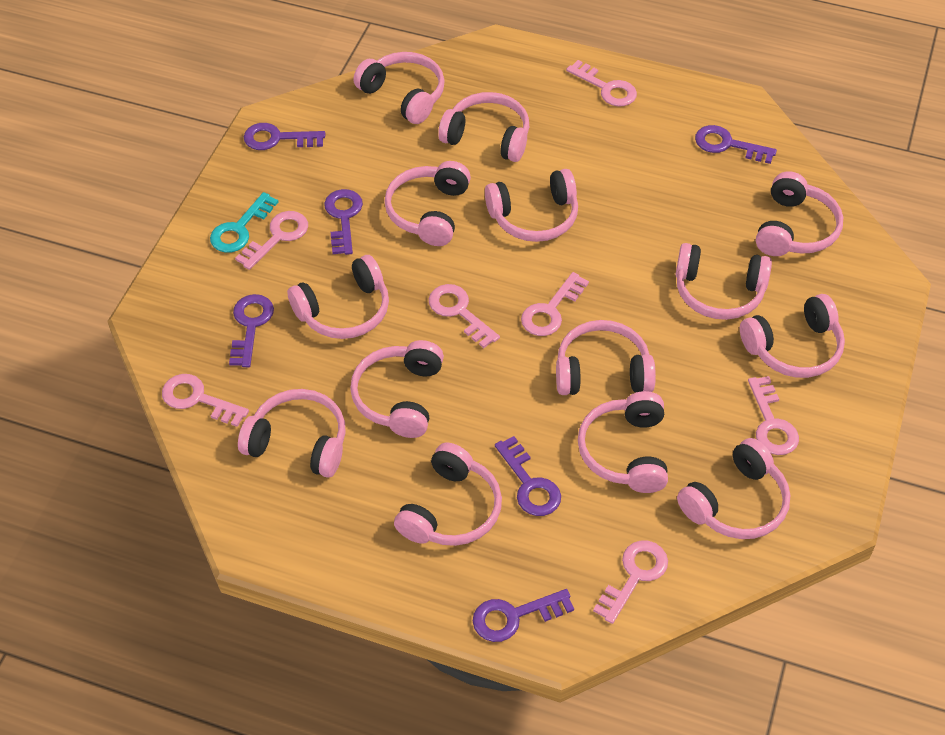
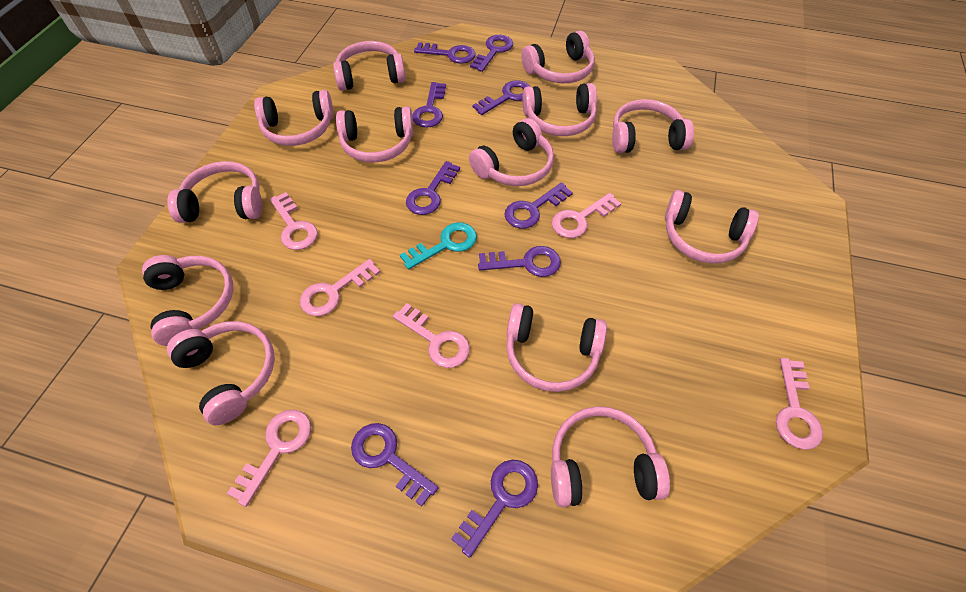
pink headphones: [238,389,346,478] [287,255,389,339] [350,340,444,438] [353,52,445,124] [384,161,471,246] [394,442,502,546] [438,92,529,162] [485,169,578,242] [556,320,656,395] [578,391,668,493] [675,243,772,320] [677,438,790,539] [740,294,845,378] [756,171,843,256] = 14 -> [142,255,234,346] [167,161,262,223] [167,321,275,425] [254,90,334,146] [333,41,406,91] [336,106,414,163] [469,118,554,186] [506,303,607,392] [521,30,595,83] [522,83,597,136] [551,406,670,507] [612,99,694,153] [665,190,759,263] = 13
pink key: [162,374,249,427] [235,211,308,270] [429,284,500,348] [521,272,589,336] [566,60,637,107] [593,541,668,624] [748,376,799,455] = 7 -> [227,409,311,507] [270,192,318,250] [300,259,380,316] [393,303,470,368] [552,193,621,238] [776,358,823,450] = 6
purple key: [229,294,274,367] [244,123,325,150] [324,189,363,255] [473,589,574,642] [495,436,561,516] [695,125,777,164] = 6 -> [351,423,438,507] [406,161,460,215] [412,82,446,128] [414,42,476,64] [451,460,538,558] [470,35,513,72] [473,80,531,115] [478,246,561,277] [504,182,573,229] = 9

